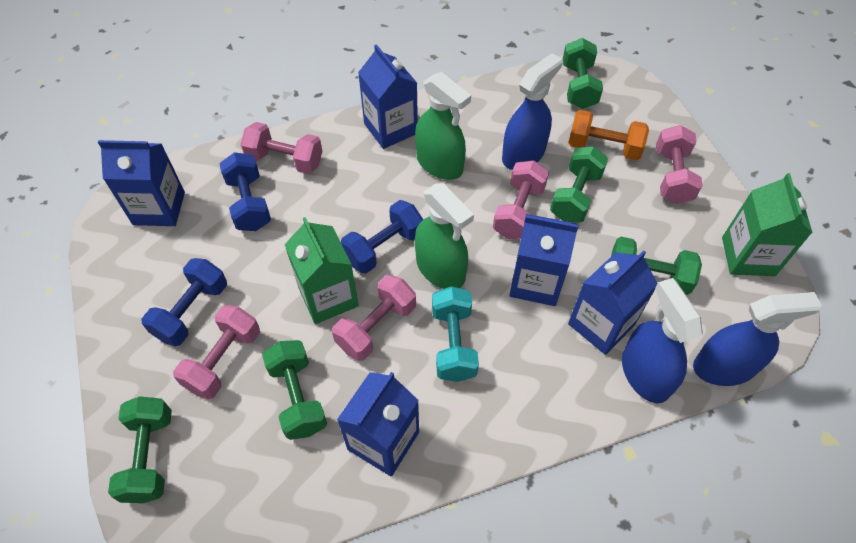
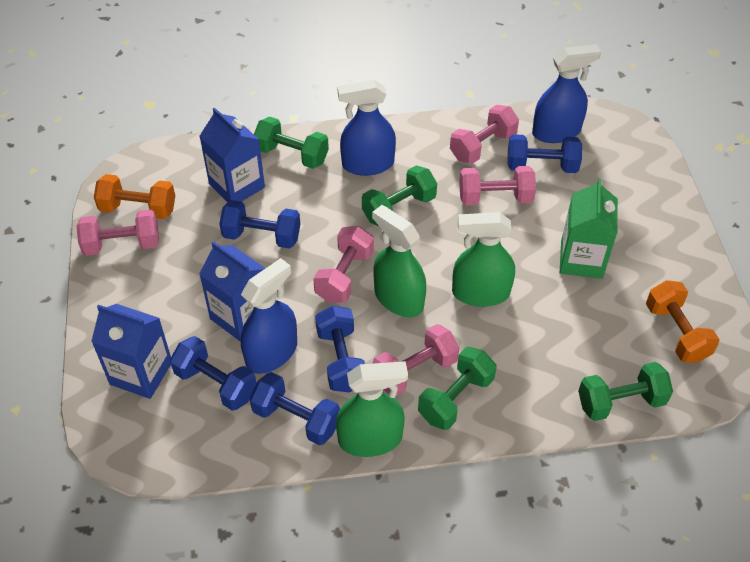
blue carton: [98,140,185,226] [337,372,419,477] [358,44,418,149] [509,214,579,306] [568,251,658,355] = 5 -> [91,304,171,399] [199,241,265,342] [200,107,265,202] = 3
blue dumbbell: [141,258,227,346] [219,152,271,231] [341,200,423,273] = 3 -> [170,336,256,411] [219,200,300,249] [249,372,340,445] [315,306,365,392] [507,134,582,173] = 5
green carton: [284,217,359,324] [722,173,813,276] = 2 -> [560,178,618,279] = 1
green dumbbell: [108,396,172,503] [262,340,327,440] [550,146,608,222] [563,38,603,109] [611,237,702,295] = 5 -> [254,116,329,169] [362,165,437,226] [418,347,497,430] [578,362,673,421] = 4
green spray bottle: [415,72,471,180] [415,183,474,289] = 2 -> [336,361,408,457] [372,205,426,317] [452,212,515,307] = 3
orange dumbbell: [568,110,649,160] = 1 -> [94,174,175,219] [646,280,720,363] = 2
turquoise dumbbell: [432,286,479,382] = 1 -> none = 0

